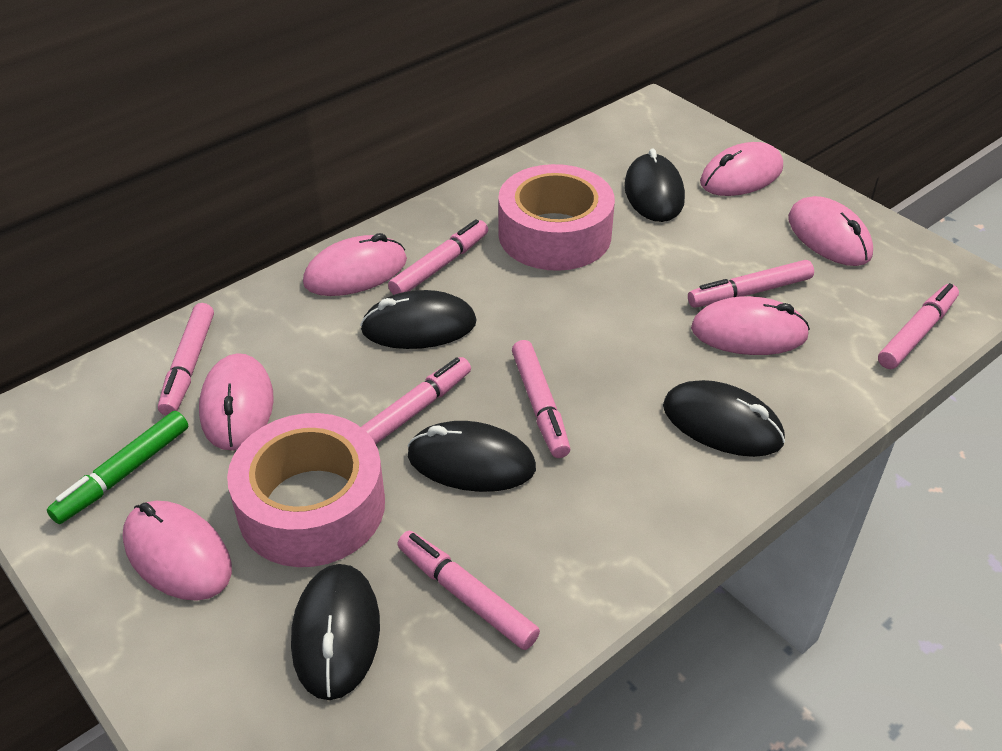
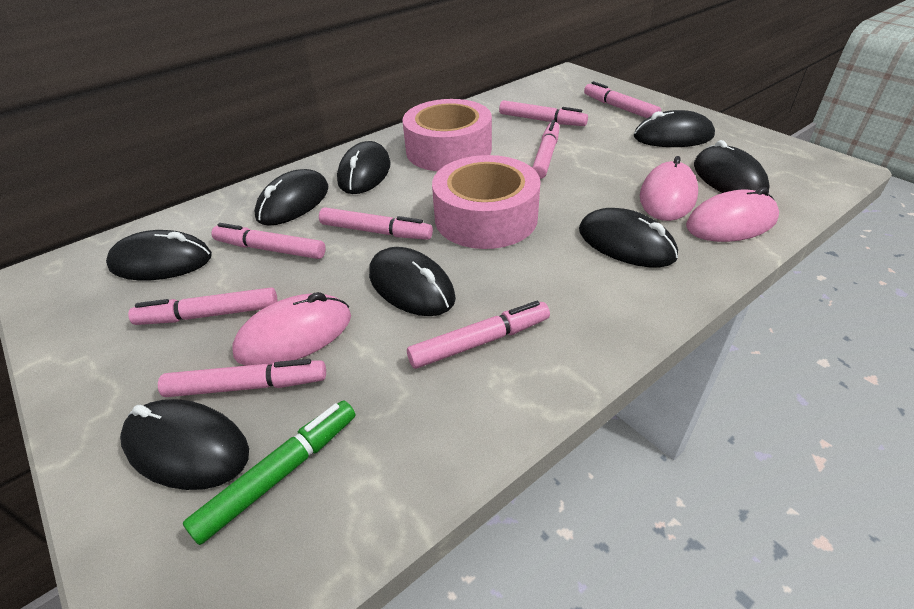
black mouse: [291,564,380,700] [360,290,476,349] [407,421,536,492] [624,148,685,222] [663,380,785,457] = 5 -> [106,230,212,280] [120,399,249,490] [254,169,328,226] [337,141,391,194] [369,247,456,316] [579,208,678,267] [634,110,715,147] [694,140,770,193] = 8
pink marker: [158,303,214,416] [361,357,471,444] [388,219,488,295] [397,531,540,650] [512,340,570,458] [688,260,814,308] [878,283,959,369] = 7 -> [128,287,278,325] [158,359,326,397] [211,223,326,259] [319,207,433,240] [407,301,550,369] [499,100,588,126] [532,120,560,179] [584,81,661,118] = 8
pink mouse: [123,501,232,601] [199,353,274,450] [303,233,407,296] [691,296,810,355] [700,142,783,196] [788,196,873,266] = 6 -> [232,292,351,366] [640,156,698,221] [686,187,779,242] = 3

